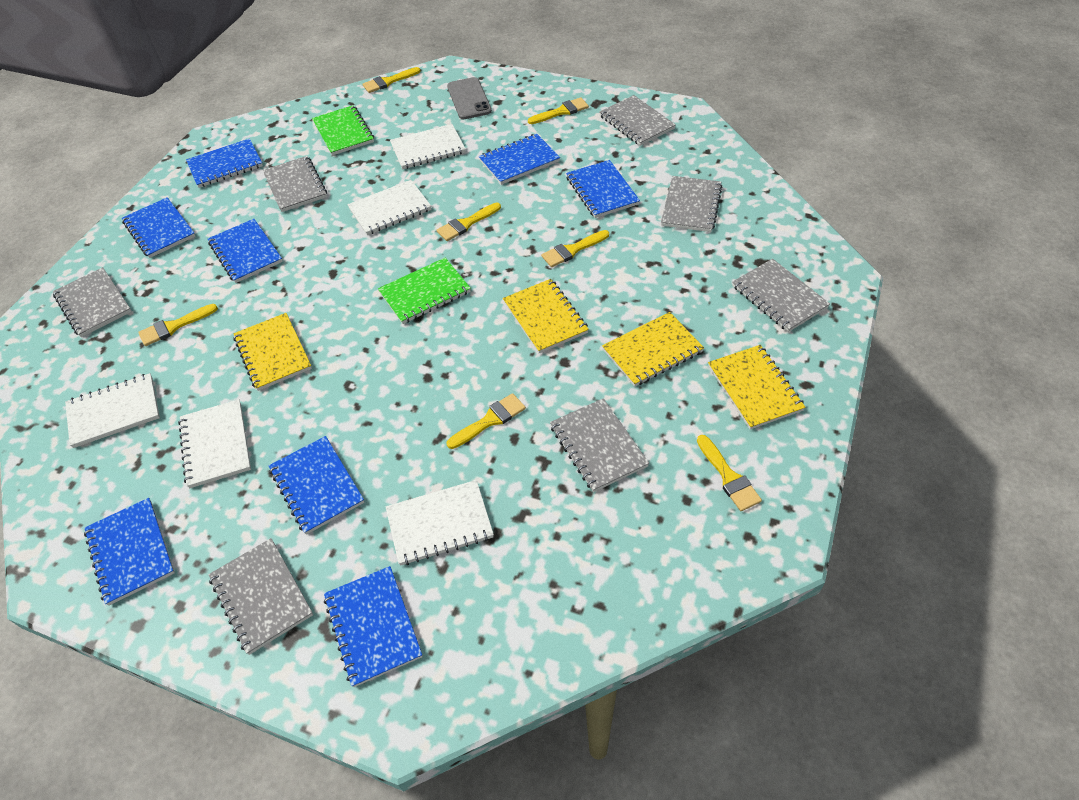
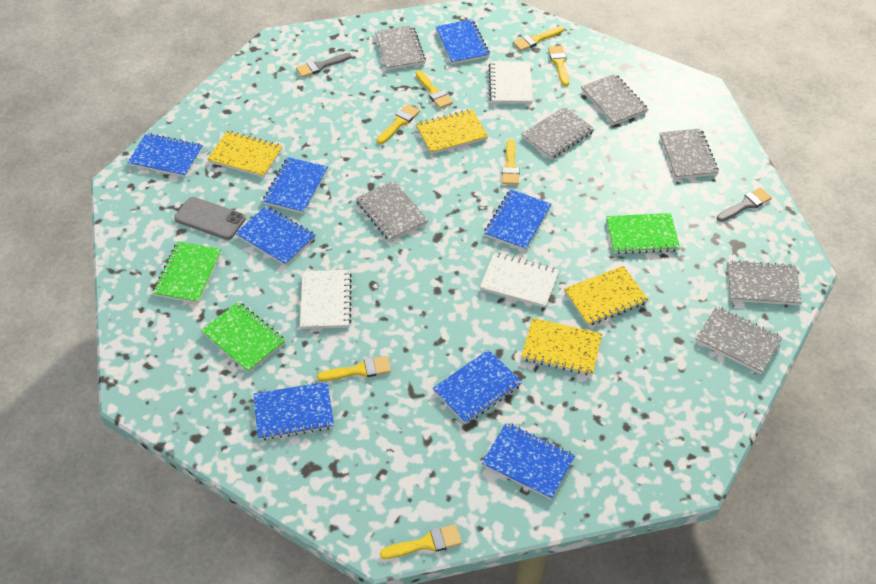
green notebook: [312,105,374,156] [378,258,471,324] = 2 -> [153,241,221,304] [201,302,285,373] [606,213,680,254] = 3
grey brush: none = 0 -> [296,53,351,78] [717,187,772,222] = 2
white notebook: [65,373,160,448] [178,399,251,488] [347,180,431,235] [386,480,494,566] [390,124,466,169] = 5 -> [300,270,352,329] [480,252,559,308] [489,61,533,104] = 3

